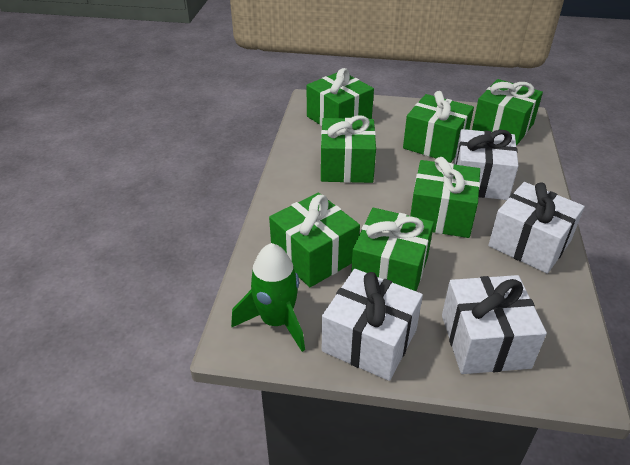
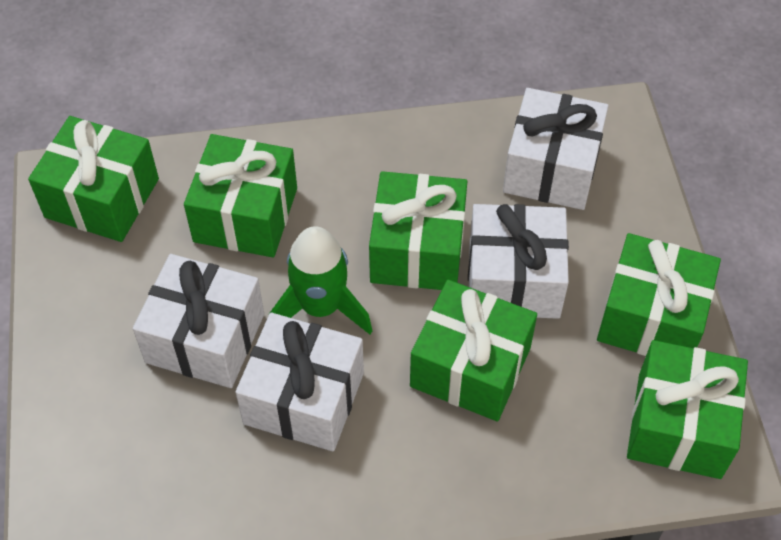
green gift: [269,193,360,287] [306,68,374,126] [321,115,376,183] [351,208,434,291] [403,91,474,163] [410,157,480,238] [472,79,543,145] = 7 -> [28,116,159,242] [184,134,297,257] [369,171,467,290] [410,280,537,421] [597,233,721,356] [627,340,748,479] = 6

